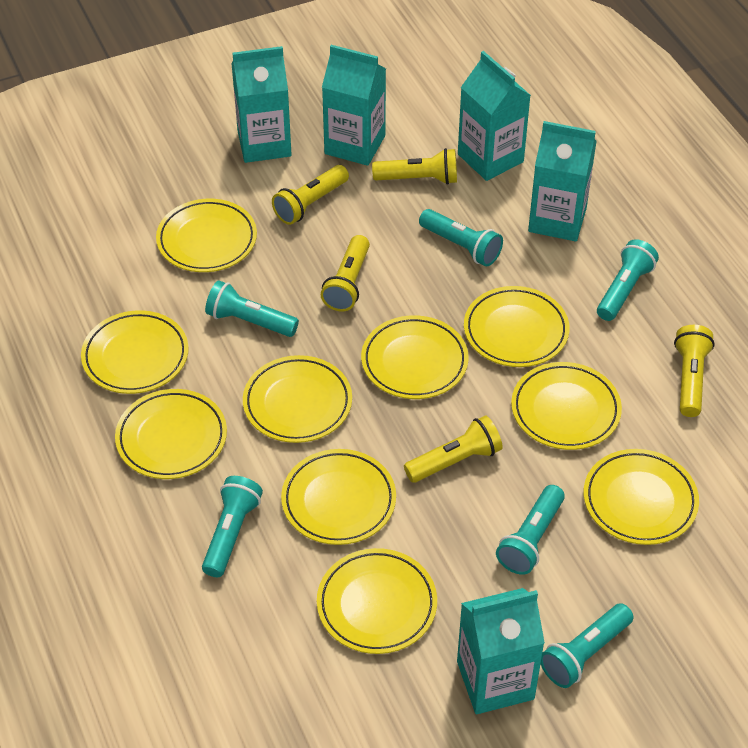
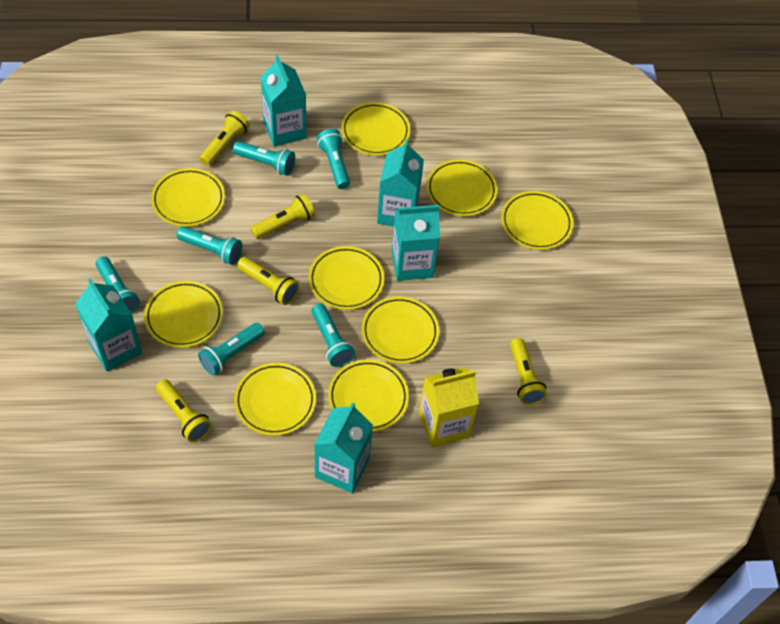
yellow carton: none = 0 -> [419,367,479,448] = 1
yellow plate: [81,310,189,394] [115,389,227,479] [156,199,257,272] [243,355,352,443] [281,449,396,545] [317,548,437,654] [361,315,469,399] [464,286,570,367] [511,362,622,450] [583,449,699,545] = 10 -> [144,281,223,348] [151,168,225,227] [234,363,316,436] [308,246,384,310] [328,359,409,432] [341,102,410,156] [361,296,439,364] [426,159,497,216] [501,191,573,250] = 9

